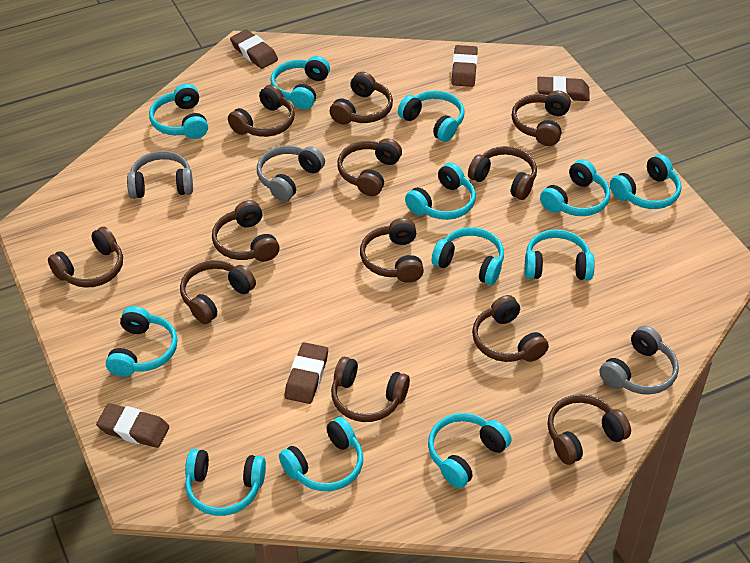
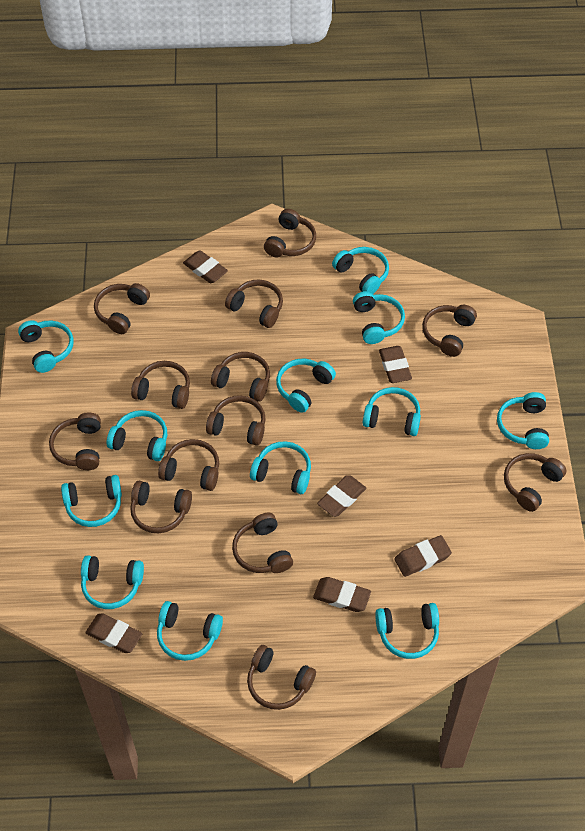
brown eraser: [96,403,169,448] [230,29,278,69] [285,342,328,404] [451,45,478,87] [537,76,590,101] = 5 -> [85,613,142,653] [183,250,228,283] [313,577,371,612] [317,475,366,517] [379,346,412,383] [395,535,452,577] = 6
brown headphones: [48,227,123,288] [180,260,256,324] [212,200,280,262] [228,85,295,137] [330,72,393,124] [331,357,410,422] [337,139,402,196] [360,218,424,283] [468,146,537,200] [472,295,549,362] [512,90,571,146] [548,394,631,465] = 12 -> [49,412,101,470] [94,283,150,334] [130,481,192,533] [131,361,190,409] [158,439,219,491] [206,395,266,446] [211,352,270,402] [225,279,283,328] [232,513,293,573] [247,645,316,710] [264,209,316,257] [422,305,477,357] [504,453,567,512] = 13
grey headphones: [127,151,193,199] [257,146,325,202] [599,326,679,395] = 3 -> none = 0

